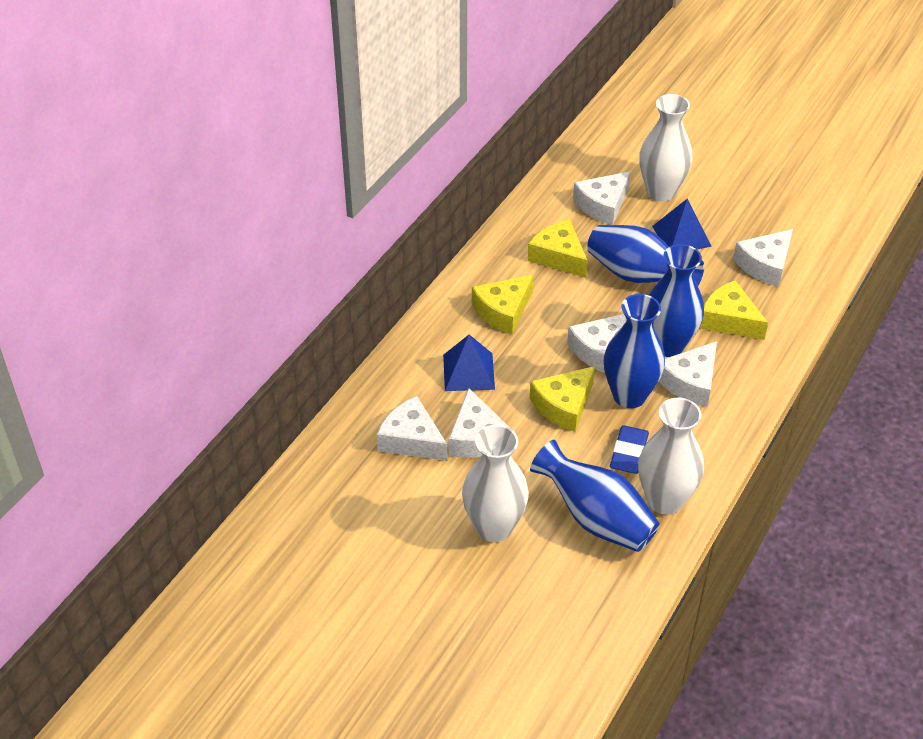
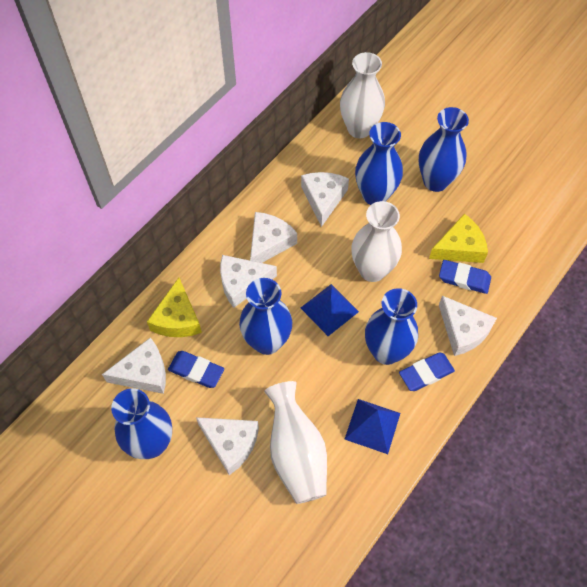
blue eraser: [610,425,649,474] = 1 -> [168,351,224,388] [399,352,455,391] [439,260,491,294] = 3
blue vase: [530,440,660,552] [587,225,704,286] [604,294,665,408] [649,244,704,357] = 4 -> [111,388,172,459] [239,278,292,355] [355,122,403,205] [365,288,418,365] [419,107,469,192] = 5
yellow cheese: [472,275,533,334] [527,220,588,277] [530,366,595,432] [700,280,768,340] = 4 -> [147,278,202,337] [429,214,488,263] = 2

